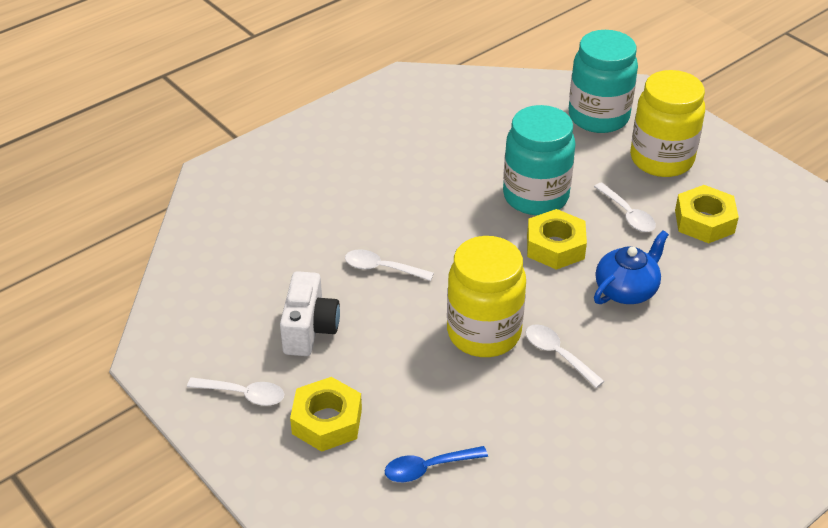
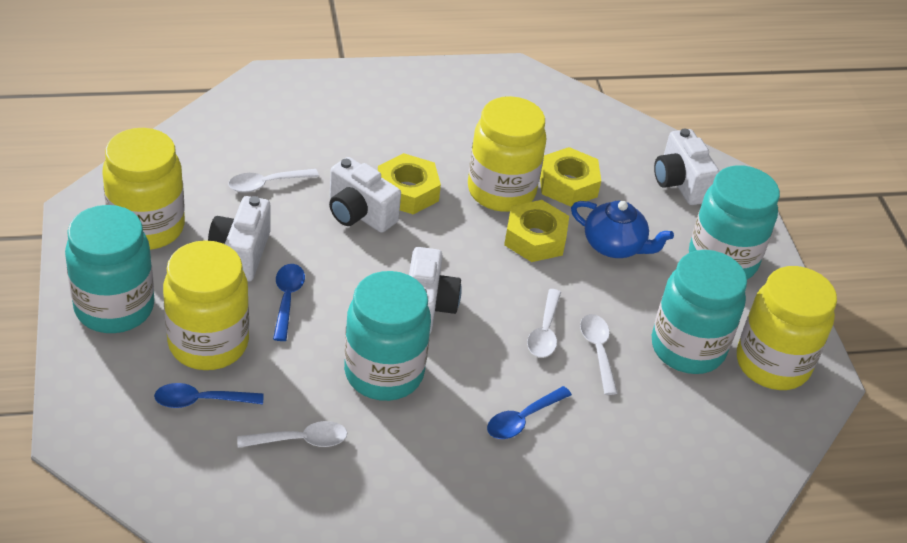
blue spoon: [385,446,488,482] = 1 -> [154,383,263,408] [273,264,305,341] [487,386,572,439] = 3
turquoise jar: [503,105,576,215] [569,30,638,133] = 2 -> [65,205,155,333] [344,271,431,401] [652,250,747,374] [689,165,780,279] = 4
white camera: [280,271,340,356] = 1 -> [208,196,270,281] [329,157,401,233] [409,247,462,333] [654,128,720,205] = 4
yellow jar: [447,236,526,357] [630,70,705,177] = 2 -> [102,128,185,250] [163,240,249,370] [468,96,546,212] [737,266,837,390] = 4

